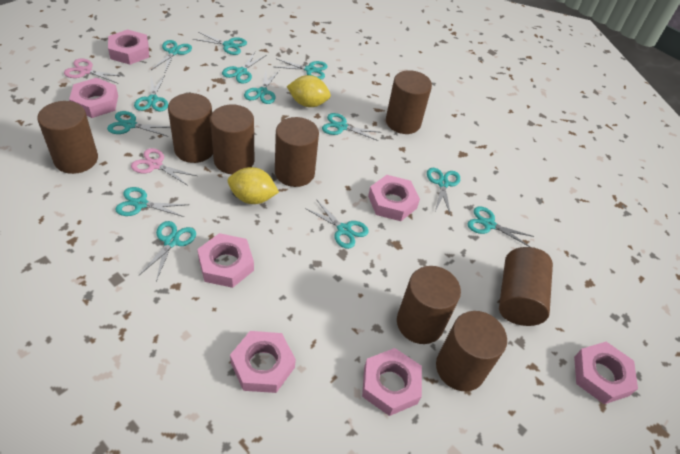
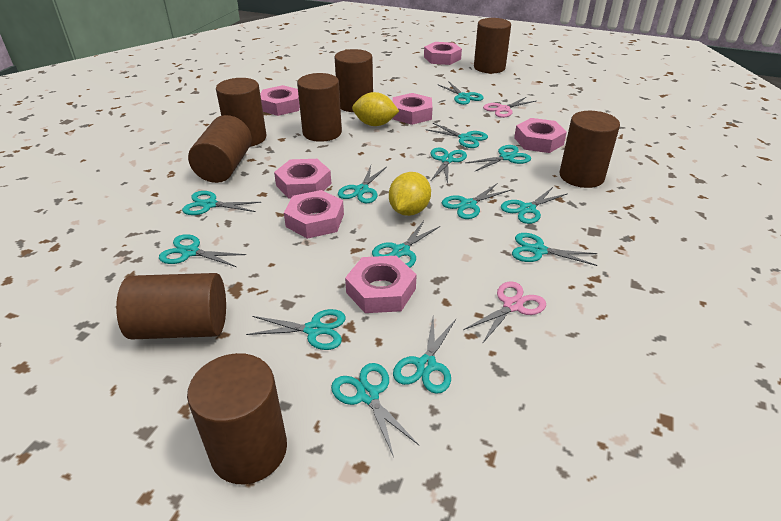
turquoise scissors: [107,111,171,136] [115,187,189,217] [134,75,168,111] [139,221,196,281] [151,40,192,74] [193,32,247,55] [222,52,266,84] [244,71,279,104] [276,59,327,80] [305,199,369,249] [322,113,382,141] [427,168,460,216] [468,206,534,247] = 13 -> [159,234,246,267] [182,191,262,215] [246,309,346,350] [331,363,419,457] [338,166,386,203] [372,221,440,268] [393,317,456,394] [425,123,488,148] [431,147,467,183] [437,81,484,105] [442,184,510,219] [466,145,531,172] [501,187,568,224] [512,233,598,266] = 14

